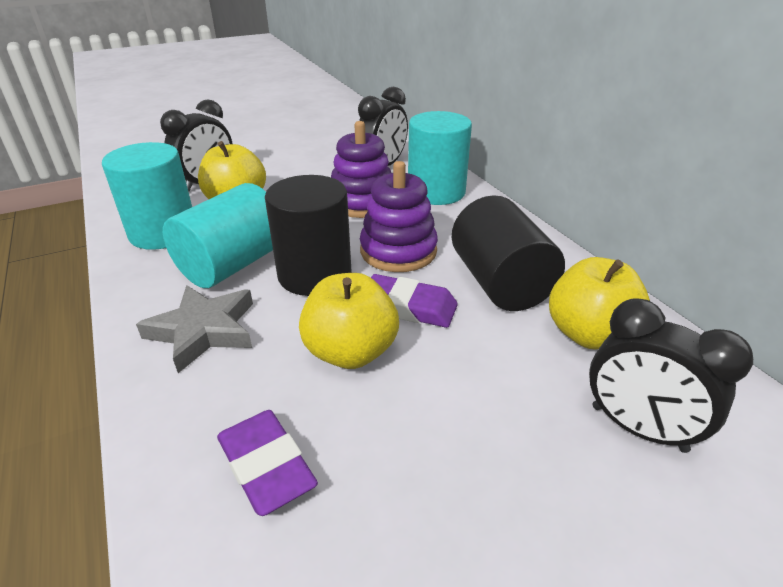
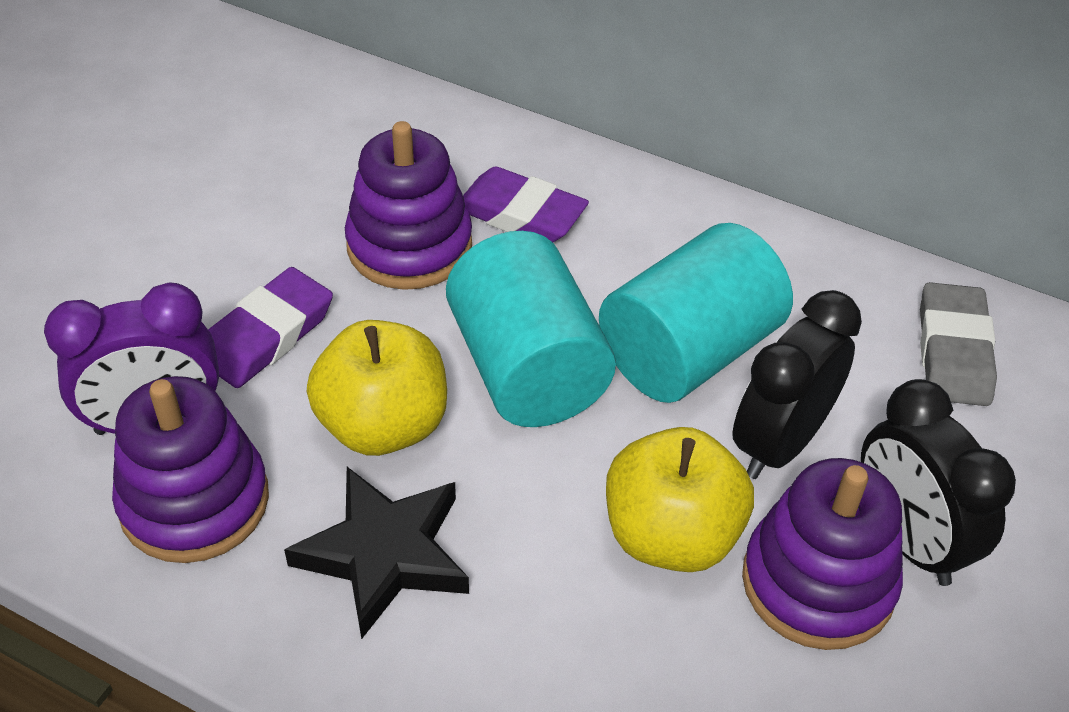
black clock: [160,99,232,192] [358,87,408,166] [589,298,753,453] = 3 -> [732,290,862,479] [861,379,1016,586] = 2
black cylinder: [265,175,351,296] [452,195,565,311] = 2 -> none = 0
black star: none = 0 -> [284,467,469,639] = 1
grey eraser: none = 0 -> [920,282,997,406] = 1
grey star: [136,285,253,373] = 1 -> none = 0
purple clock: none = 0 -> [44,282,219,435] = 1
purple stacking toy: [331,121,391,218] [360,161,438,272] = 2 -> [112,376,269,563] [345,121,472,290] [742,458,903,650] = 3
turquoise cylinder: [102,142,192,250] [163,183,273,288] [408,111,472,205] = 3 -> [446,231,616,427] [599,223,793,403] = 2
yellow apple: [198,141,266,199] [299,273,399,369] [549,257,650,349] = 3 -> [307,320,447,456] [606,427,754,572] = 2

